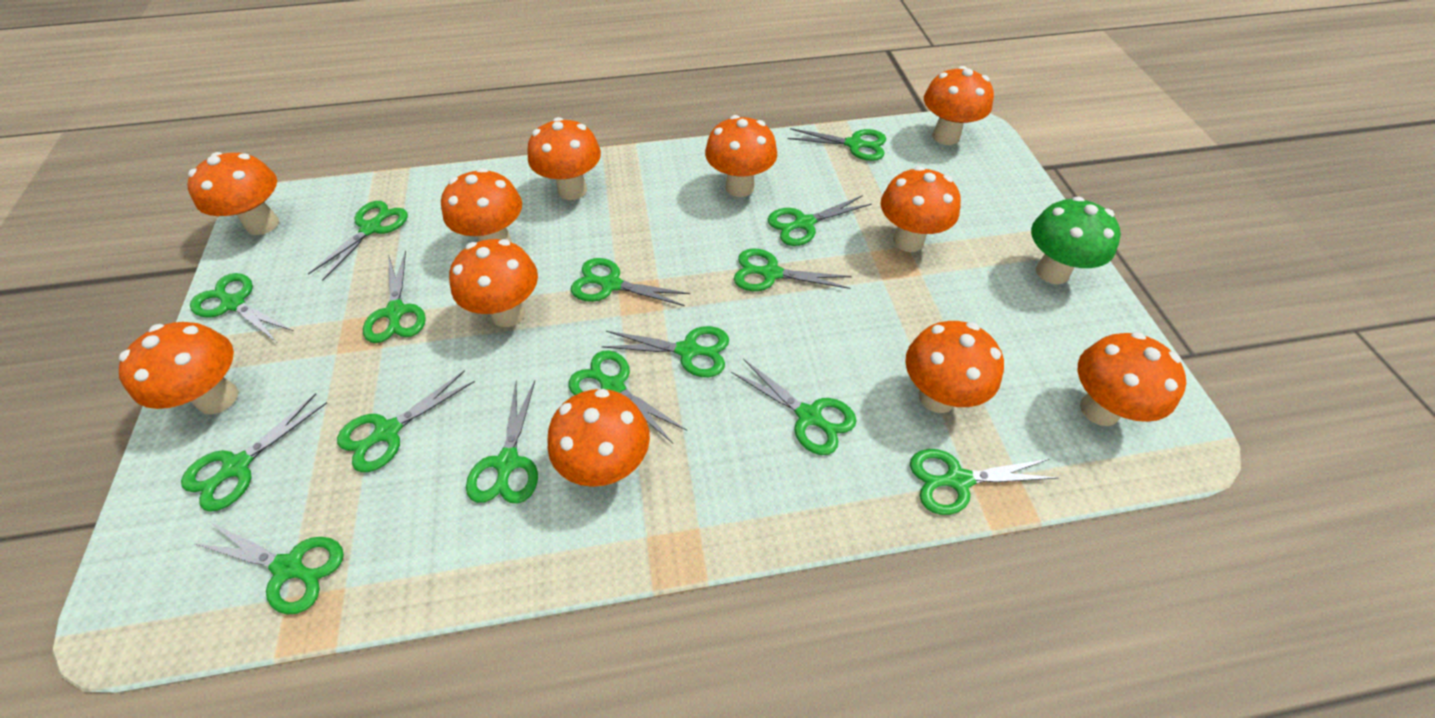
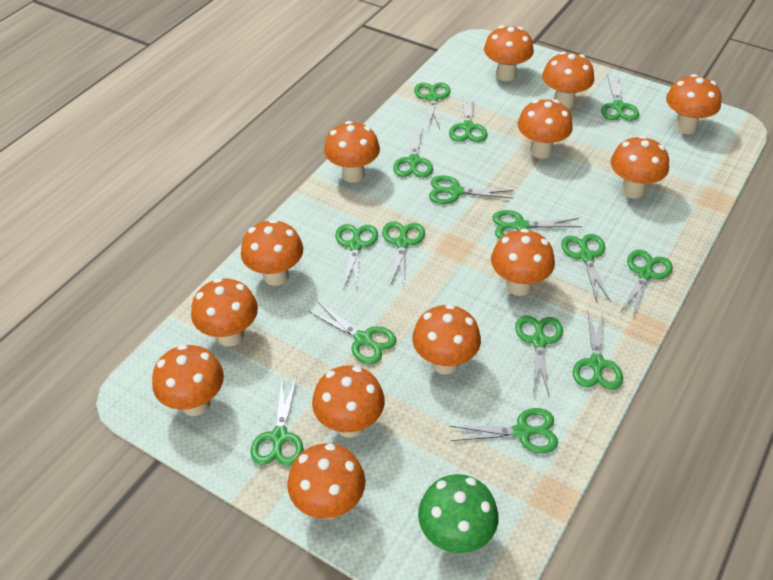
orange mushroom: [119,322,238,414] [188,152,279,235] [441,168,522,242] [449,239,538,327] [527,117,601,200] [547,389,650,487] [705,115,777,197] [881,166,961,252] [905,321,1004,413] [924,66,994,145] [1078,332,1186,426] = 11 -> [152,344,224,416] [191,278,258,347] [241,219,303,286] [287,443,365,519] [312,366,385,438] [324,121,380,183] [412,304,481,375] [484,26,534,81] [491,228,555,296] [518,99,573,159] [542,52,594,109] [611,136,669,199] [666,74,721,134] = 13

